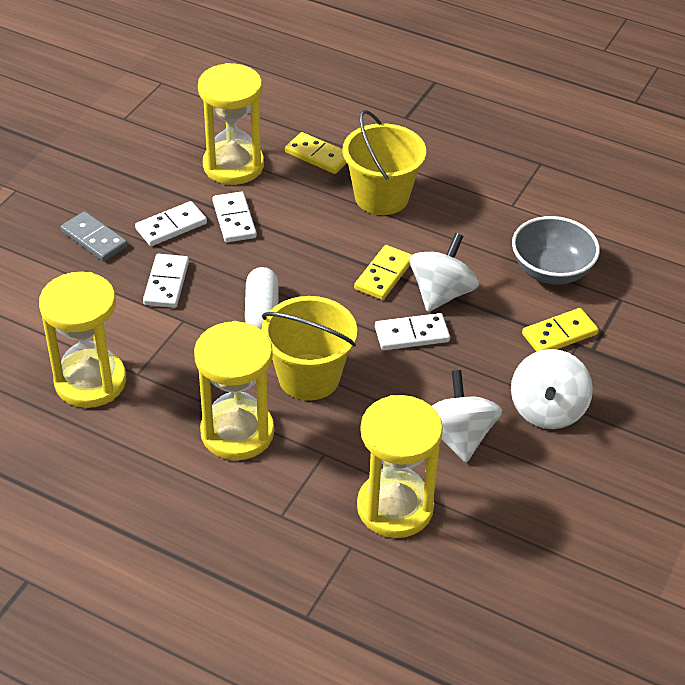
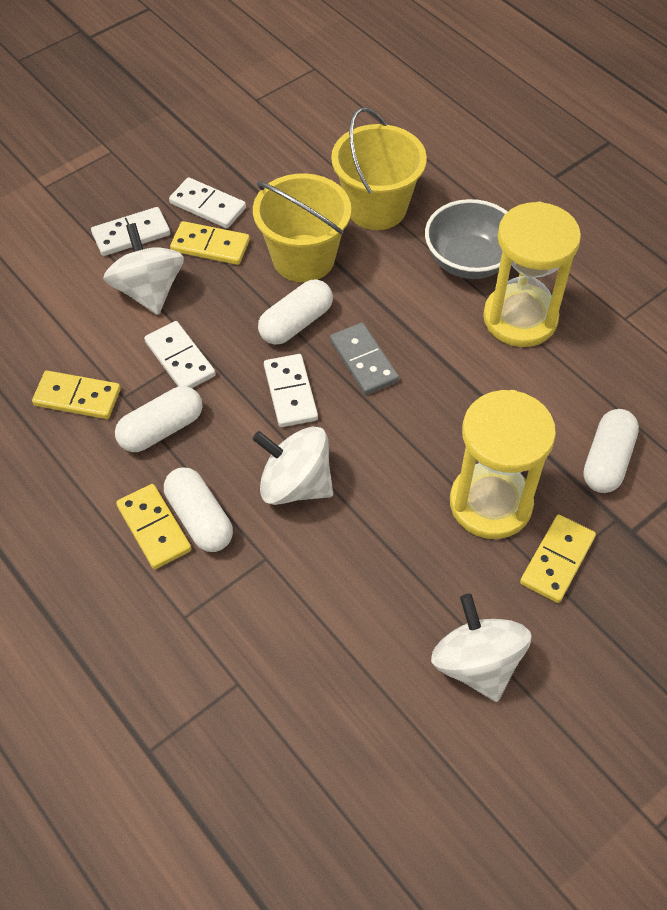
white capsule: [245,267,279,329] = 1 -> [115,386,202,452] [164,468,233,552] [258,279,333,345] [583,409,639,493] = 4
yellow domino: [285,132,347,174] [354,245,412,300] [522,308,599,352] = 3 -> [32,371,121,419] [116,484,192,569] [170,221,250,265] [520,515,596,603] = 4
yellow hourglass: [39,272,126,408] [194,321,274,460] [198,63,264,185] [357,395,443,538] = 4 -> [450,390,556,539] [483,201,581,347] = 2

